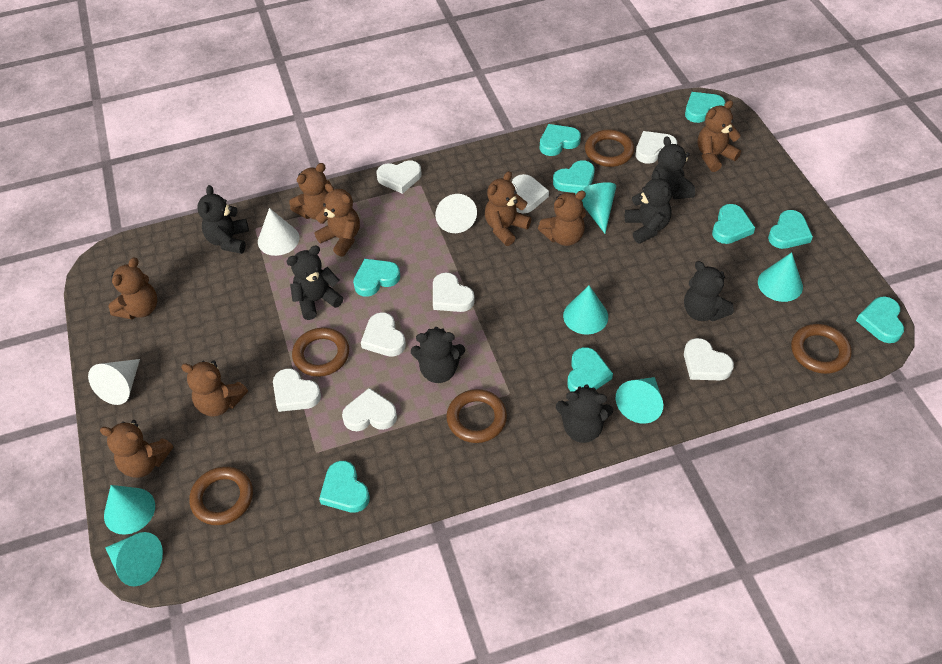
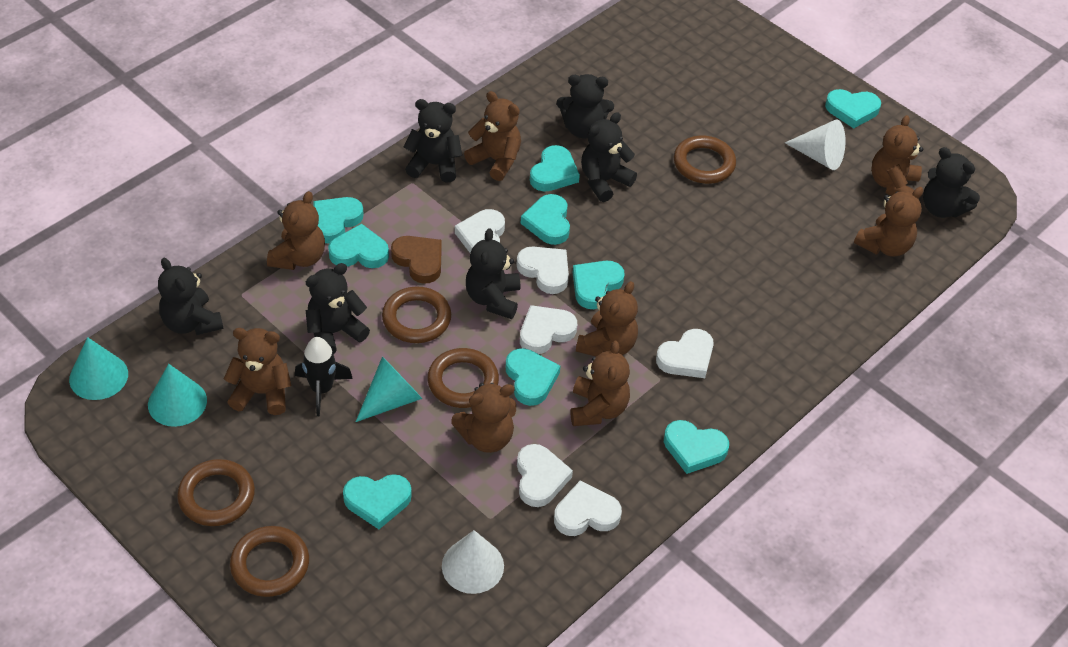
black rocket: none = 0 -> [295,337,353,416] = 1
brown heart: none = 0 -> [391,236,442,284] = 1
turquoise cone: [104,485,155,535] [105,532,163,586] [563,286,608,334] [576,182,616,233] [616,377,663,423] [758,252,803,302] = 6 -> [69,337,128,400] [148,364,207,427] [356,357,422,422] = 3
white cone: [88,359,140,405] [258,208,299,256] [435,194,477,233] = 3 -> [442,530,504,594] [785,120,846,170] = 2
white heart: [273,368,321,412] [342,388,397,431] [361,312,406,357] [376,161,422,194] [433,272,475,312] [512,174,549,214] [636,131,677,164] [684,338,734,380] = 8 -> [455,209,505,253] [517,247,569,294] [517,444,573,507] [520,305,577,354] [554,480,622,536] [656,329,714,378] = 6

